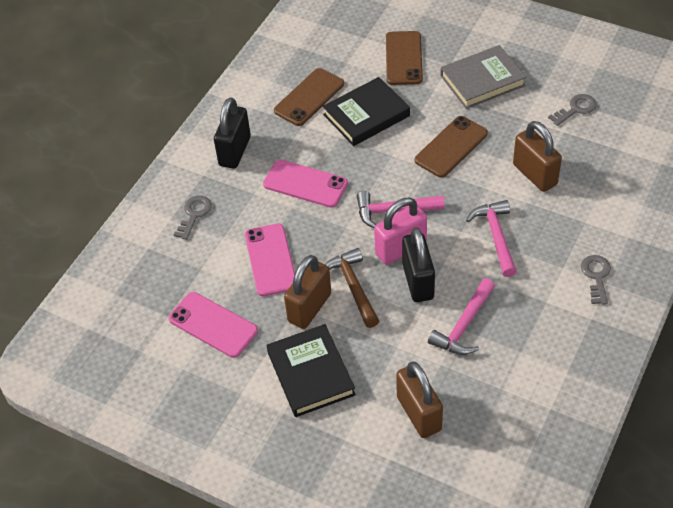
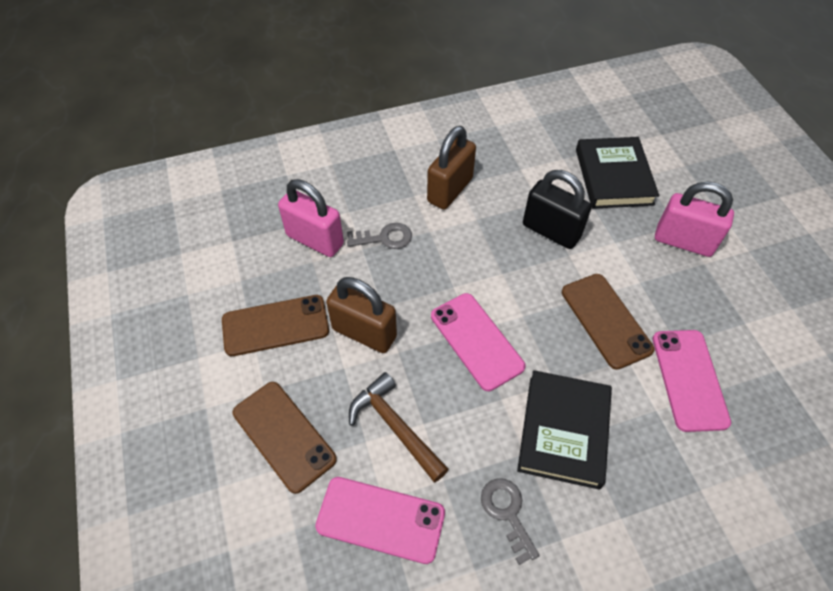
black padlock: [214,97,251,169] [402,227,435,302] = 2 -> [523,170,592,249] = 1
brown padlock: [284,255,331,329] [396,362,443,438] [513,121,562,192] = 3 -> [326,277,397,353] [427,126,476,209] = 2
grey book: [440,45,526,109] = 1 -> none = 0
grey key: [174,195,212,240] [548,94,596,126] [581,255,611,305] = 3 -> [347,223,412,249] [481,478,540,565] = 2
pink hammer: [357,191,445,228] [428,279,495,355] [466,200,517,277] = 3 -> none = 0
pink padlock: [374,198,427,265] = 1 -> [278,179,344,257] [655,182,734,257] = 2

